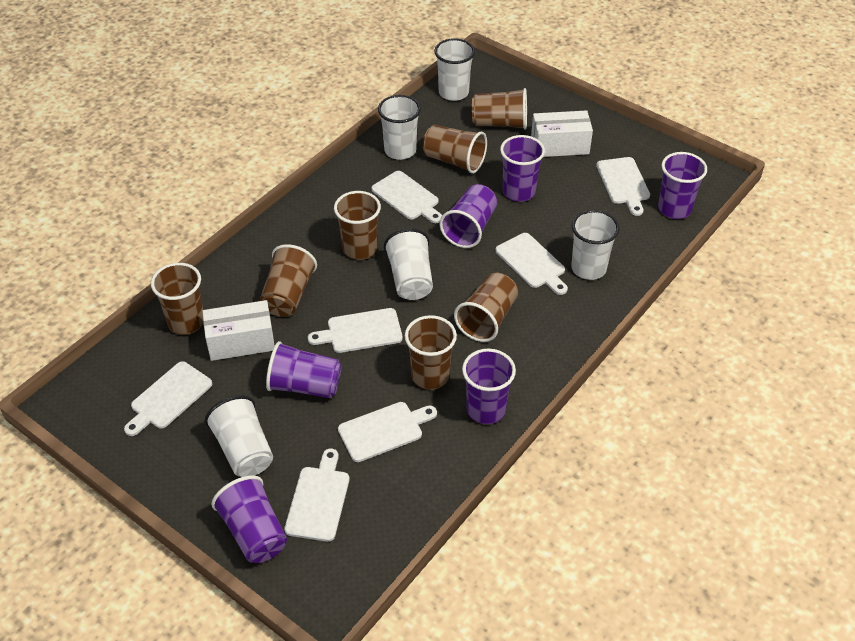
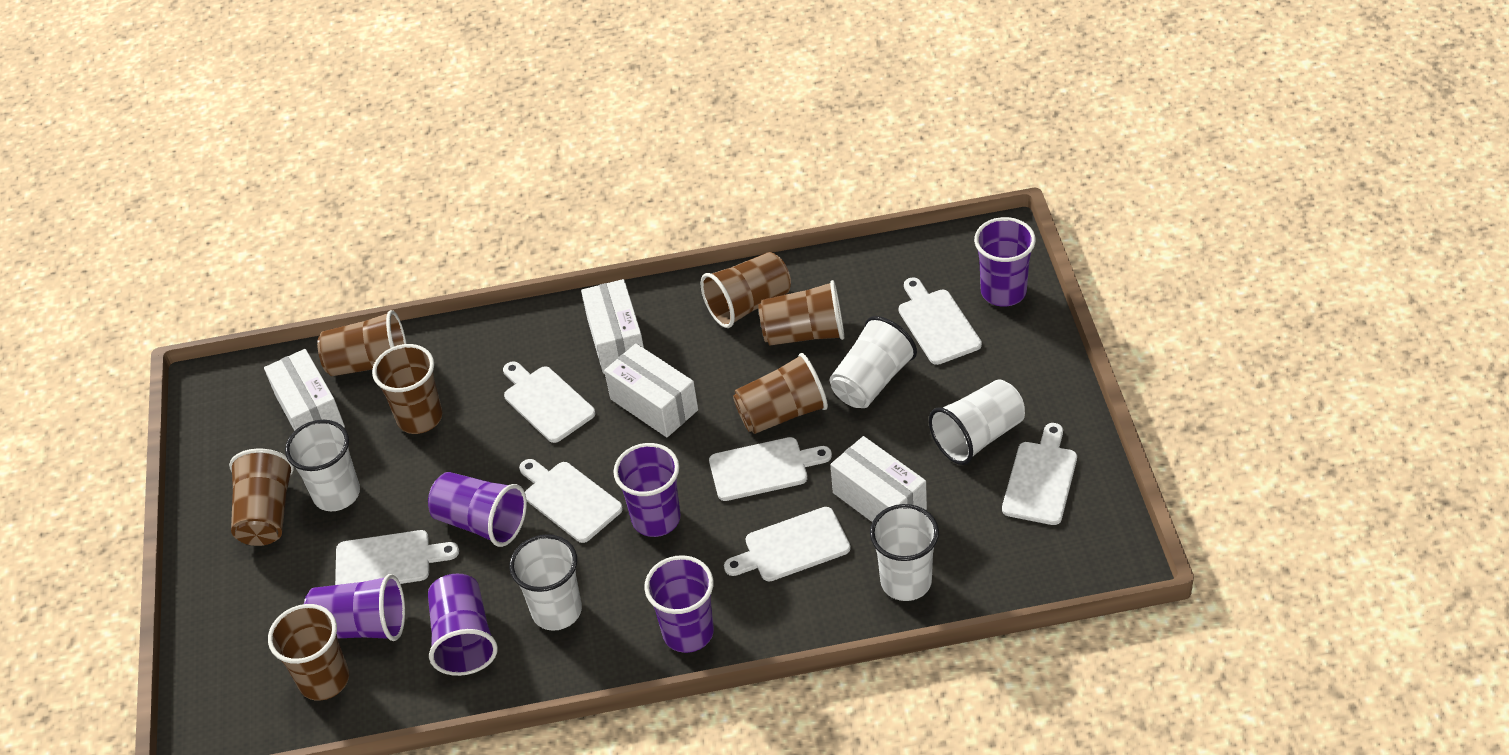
white box: [202,300,275,361] [531,110,593,157] = 2 -> [264,349,345,431] [581,279,644,374] [604,343,698,437] [830,436,927,522] = 4

